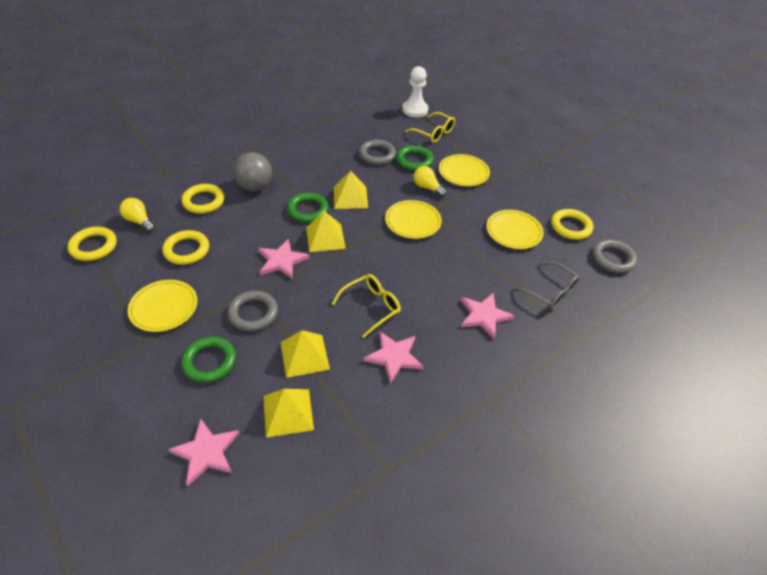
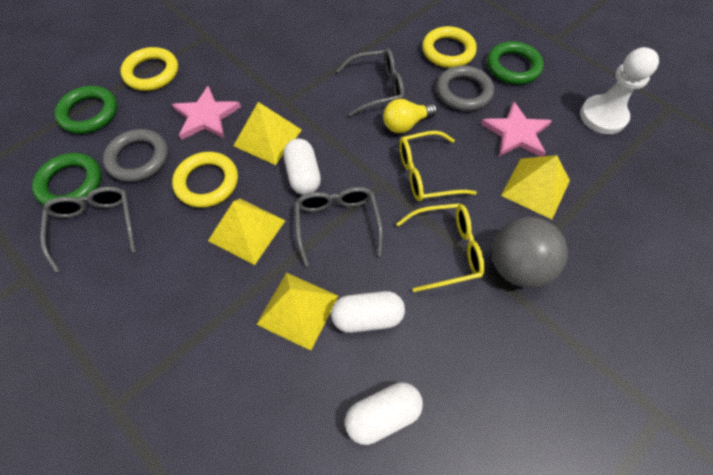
grey glasses: [513,261,580,310] = 1 -> [41,187,136,272] [295,187,383,266] [337,49,404,116] = 3
grey ring: [227,291,278,331] [359,140,396,165] [592,239,637,273] = 3 -> [103,129,168,182] [436,65,494,111] = 2
pink star: [168,418,239,486] [258,239,310,279] [363,332,423,384] [461,293,515,339] = 4 -> [172,86,241,140] [481,102,552,157] = 2
white capsule: none = 0 -> [284,139,321,195] [331,291,405,333] [345,382,423,445] = 3
yellow light bulb: [120,198,155,232] [413,166,447,197] = 2 -> [383,99,437,133] = 1
yellow plate: [128,280,197,332] [385,200,442,239] [439,154,490,186] [486,210,544,249] = 4 -> none = 0
yellow ring: [68,227,117,261] [162,230,209,265] [181,184,224,214] [551,209,594,240] = 4 -> [120,47,178,91] [172,152,238,208] [422,26,477,68] = 3

